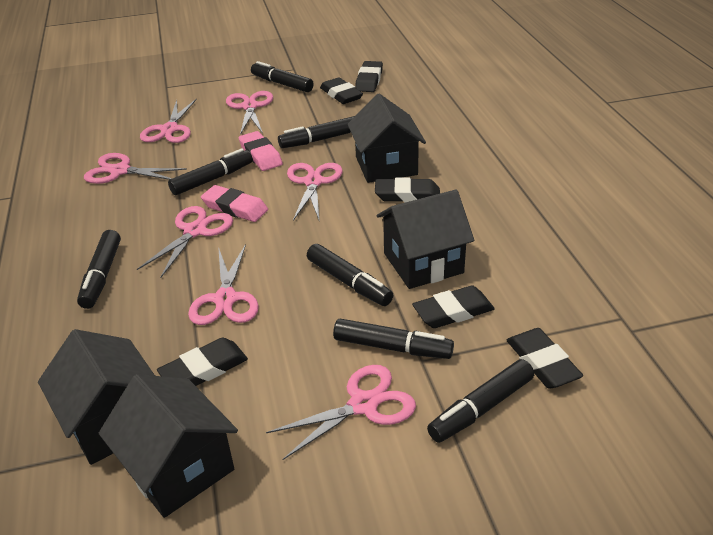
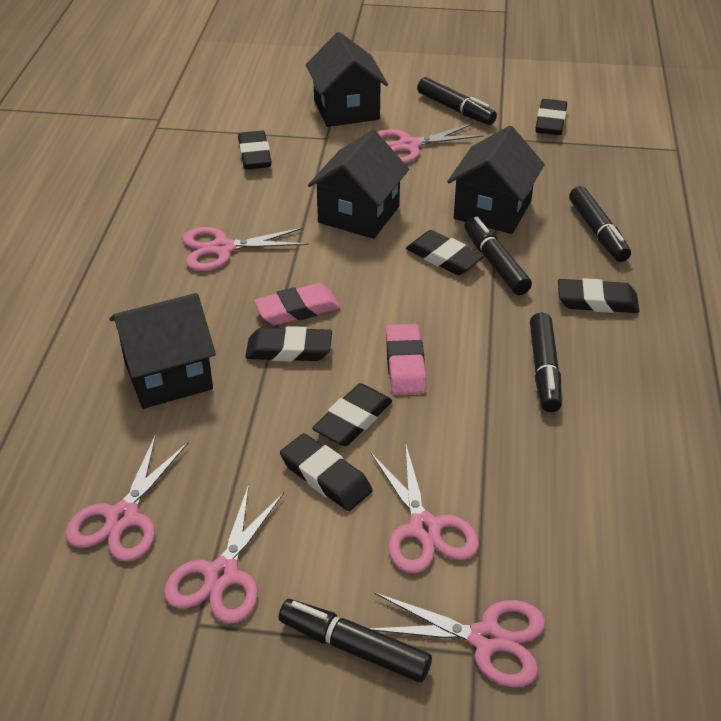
black eraser: [157,338,248,386] [320,77,363,104] [355,61,383,92] [375,178,440,202] [412,286,495,328] [507,328,583,389] = 6 -> [238,131,272,169] [245,326,332,362] [280,433,372,511] [312,383,392,446] [406,230,484,275] [535,99,567,135] [558,278,639,313] = 7
black marker: [77,230,121,309] [168,148,253,195] [251,61,314,92] [278,116,355,148] [307,244,393,306] [333,319,454,359] [427,359,534,443] = 7 -> [279,599,432,682] [417,77,497,125] [464,217,532,295] [530,313,562,412] [569,186,631,262] = 5
pink scissors: [84,153,187,184] [137,206,233,278] [140,98,197,143] [188,244,259,325] [226,91,273,135] [266,365,416,460] [287,163,343,222] = 7 -> [65,434,188,562] [164,484,284,624] [182,227,309,271] [369,592,545,687] [371,445,479,573] [377,124,484,163] = 6

